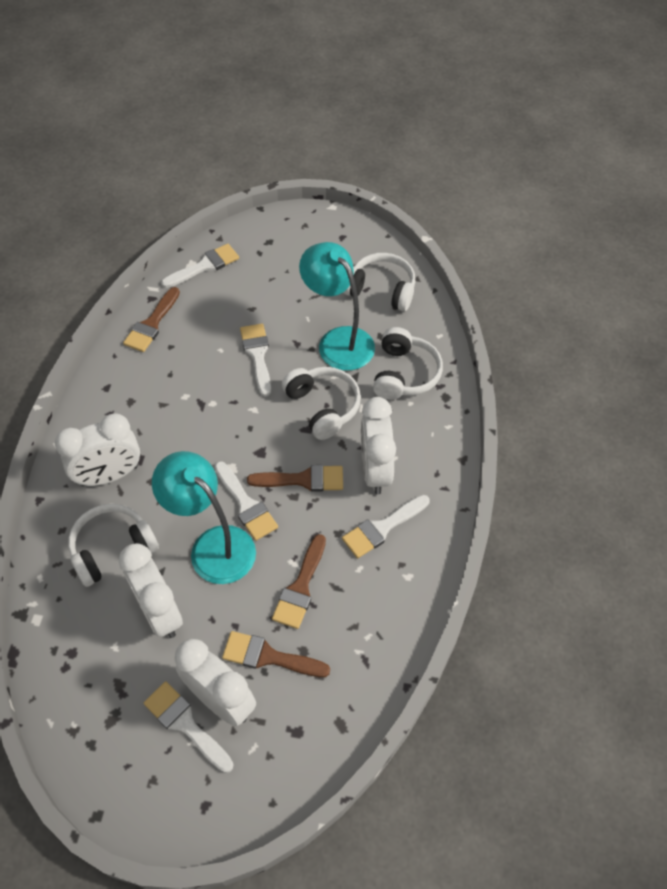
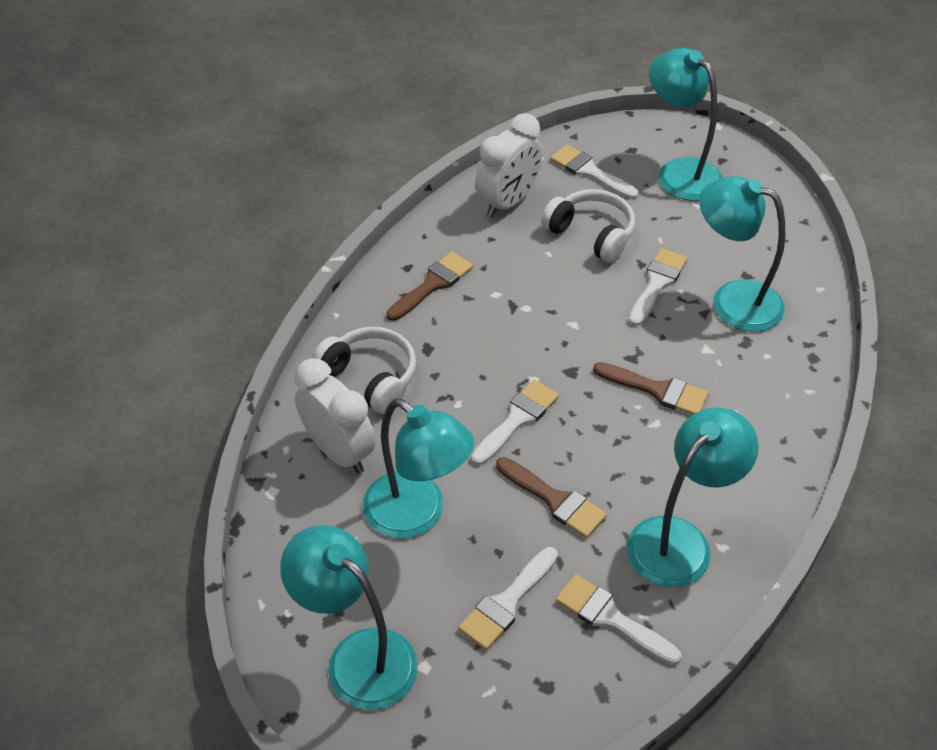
brown brush: [123,287,180,352] [222,631,330,677] [247,465,343,492] [272,534,326,629] = 4 -> [386,252,473,321] [496,457,607,538] [593,362,709,415] = 3
turquoise lamp: [152,451,256,584] [299,242,375,371] = 2 -> [280,525,418,710] [363,399,474,538] [627,407,759,588] [649,48,722,201] [699,176,785,332] = 5
white clock: [55,413,140,486] [119,543,183,638] [175,639,256,726] [361,397,396,494] = 4 -> [295,358,376,474] [475,113,542,217] = 2
white headphones: [68,504,159,587] [282,367,361,440] [343,253,416,312] [373,327,443,400] = 4 -> [312,327,416,414] [541,189,635,263] = 2

